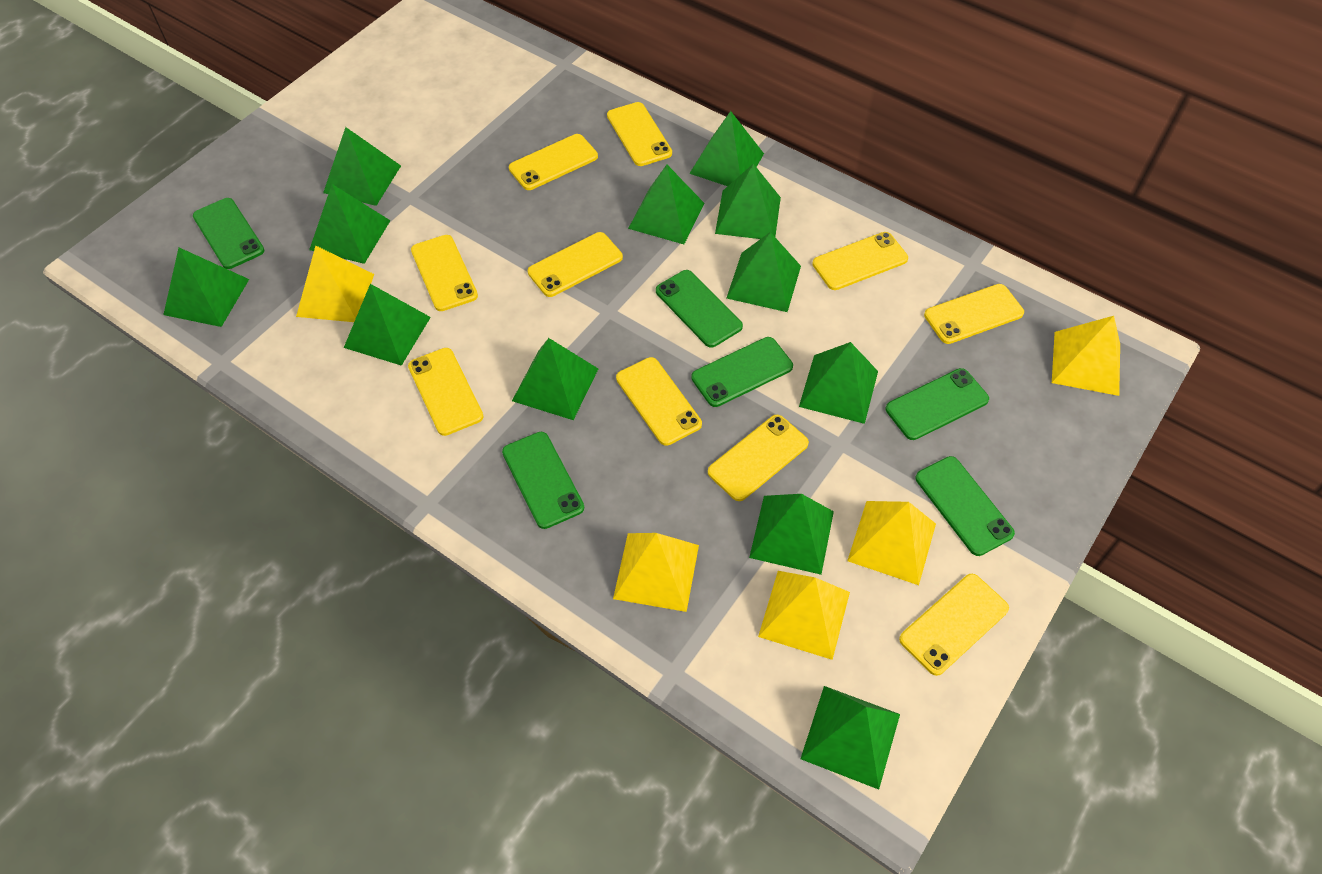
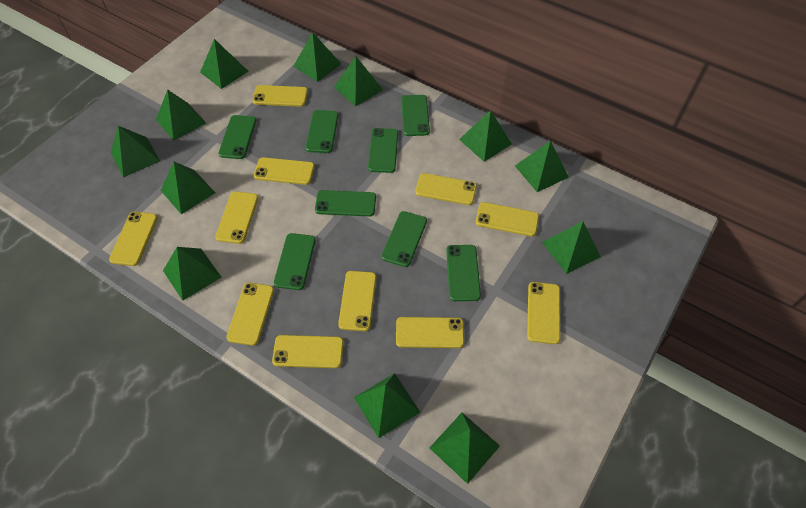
green phone: [193,198,264,269] [502,432,584,529] [656,270,743,348] [691,337,793,407] [886,368,989,440] [915,456,1015,556] = 6 -> [218,115,256,159] [274,233,316,290] [306,110,339,153] [315,190,376,217] [368,128,398,173] [382,211,427,267] [401,95,430,136] [446,245,481,301] = 8
yellow phone: [408,348,484,436] [411,235,478,311] [509,134,598,190] [528,232,623,297] [607,102,672,166] [616,357,702,446] [708,415,809,501] [812,232,908,290] [899,574,1009,676] [924,284,1024,344] = 10 -> [109,212,158,266] [215,191,258,244] [226,283,274,346] [252,85,308,107] [254,157,315,185] [272,335,344,368] [338,271,376,331] [396,317,464,348] [415,173,477,205] [476,202,539,236] [527,282,560,344] = 11
yellow pyramid: [296,246,374,322] [613,533,699,612] [758,571,850,660] [847,501,936,585] [1052,316,1120,396] = 5 -> none = 0

